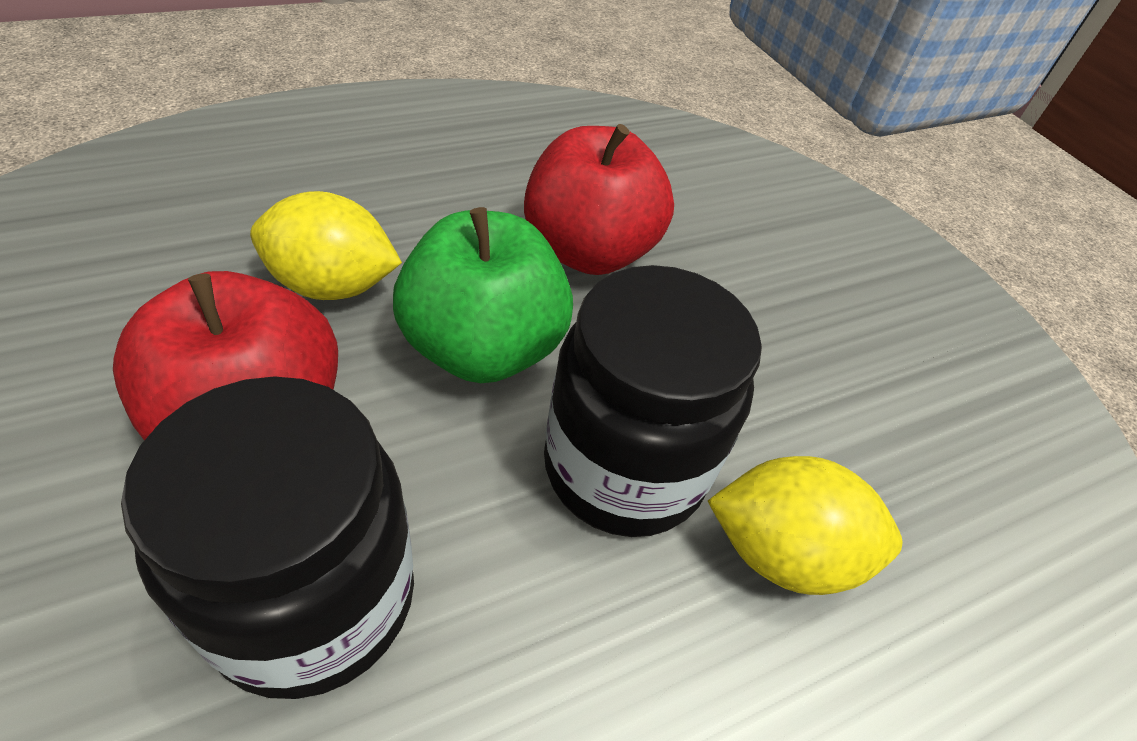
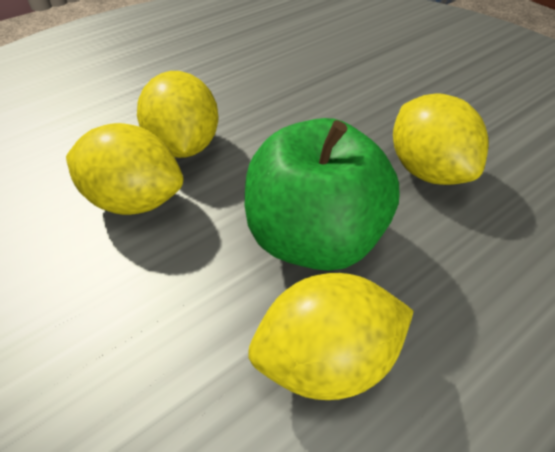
black jar: [121,376,414,699] [544,265,762,537] = 2 -> none = 0
red apple: [113,271,338,440] [524,124,674,275] = 2 -> none = 0
yellow lemon: [250,191,402,300] [708,456,902,595] = 2 -> [66,123,183,215] [137,71,219,158] [248,273,414,400] [393,93,489,185] = 4

